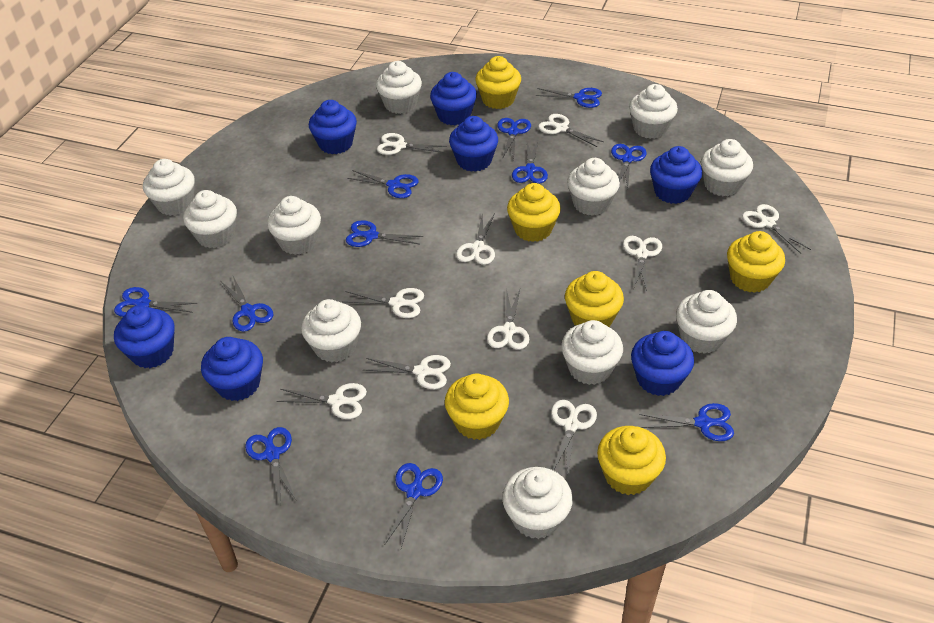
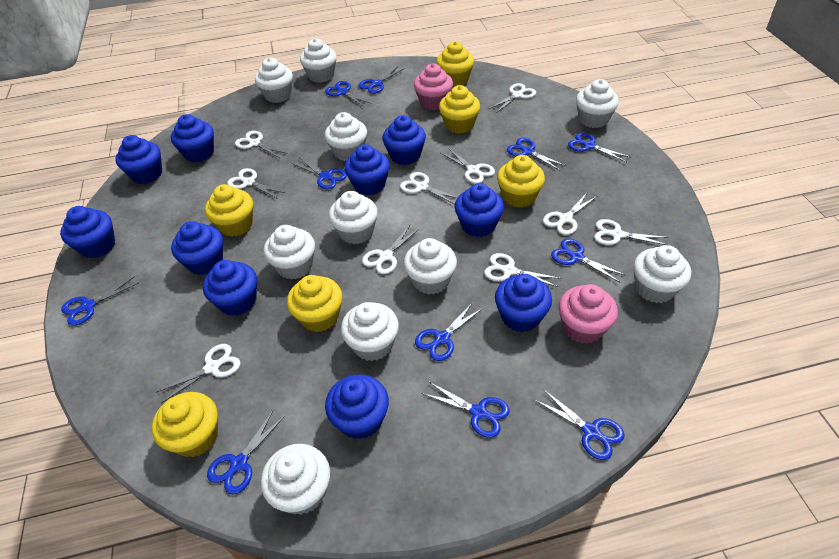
blue cupcake: [114,306,175,368] [201,337,263,401] [309,100,357,154] [430,72,477,125] [449,116,498,172] [631,331,694,396] [650,146,702,204] = 7 -> [60,206,115,258] [115,135,162,184] [171,114,214,162] [171,221,223,275] [203,260,257,316] [325,374,389,439] [344,144,390,196] [382,115,426,165] [455,183,504,237] [495,274,552,332] = 10
pink cupcake: none = 0 -> [414,63,453,110] [559,284,618,344] = 2
white cupcake: [143,159,195,216] [183,190,237,248] [267,196,321,255] [301,299,361,363] [376,61,422,114] [502,467,573,539] [561,320,623,385] [567,158,620,216] [629,84,678,139] [676,290,737,354] [701,139,753,196] = 11 -> [255,58,293,103] [261,444,330,515] [264,225,315,279] [300,38,336,83] [325,112,367,161] [329,191,378,244] [341,302,399,361] [404,238,457,295] [576,79,619,128] [633,245,691,303] = 10

